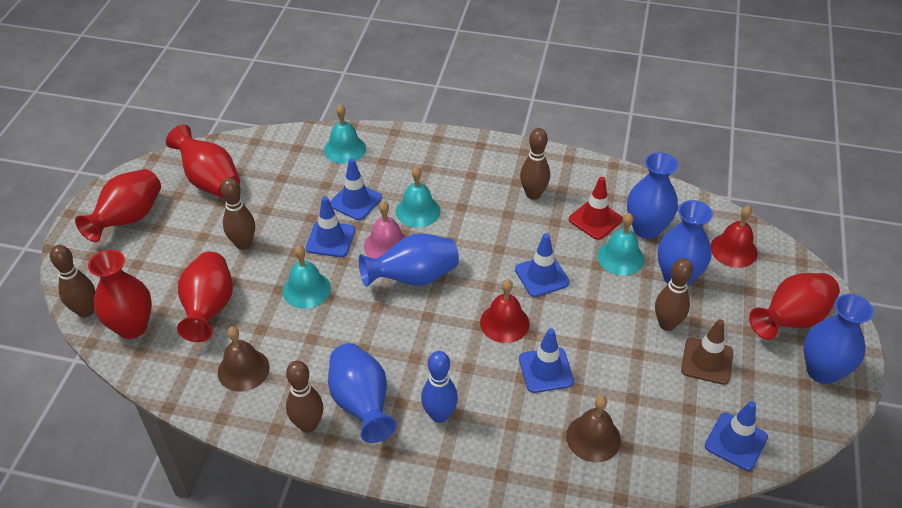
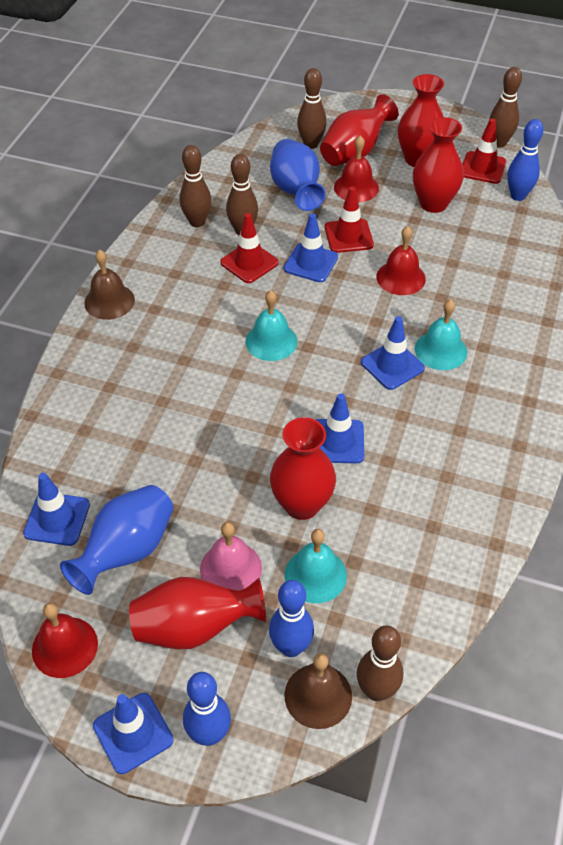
blue bowling pin: [421,351,458,423] = 1 -> [183,672,231,746] [269,580,314,657] [507,119,544,201] = 3
blue vase: [328,343,396,443] [359,234,459,287] [627,152,678,239] [658,200,713,286] [803,294,874,384] = 5 -> [60,485,173,595] [270,139,326,211] = 2
brown traffic cone: [681,319,733,385] = 1 -> none = 0
red bell: [480,279,529,343] [711,206,758,268] = 2 -> [32,603,98,678] [334,135,379,202] [377,226,426,295] = 3
red traffic cone: [569,177,623,240] = 1 -> [220,213,279,283] [325,186,374,253] [462,118,506,184] = 3
turquoise bell: [283,246,331,309] [324,104,366,164] [396,166,440,228] [597,213,644,275] = 4 -> [246,290,297,361] [285,529,347,603] [415,299,467,370] = 3

